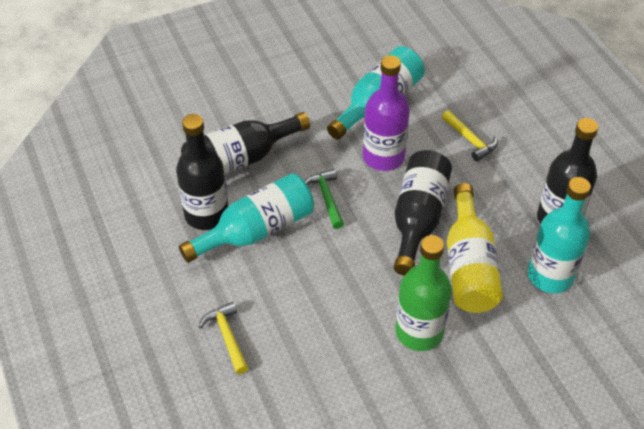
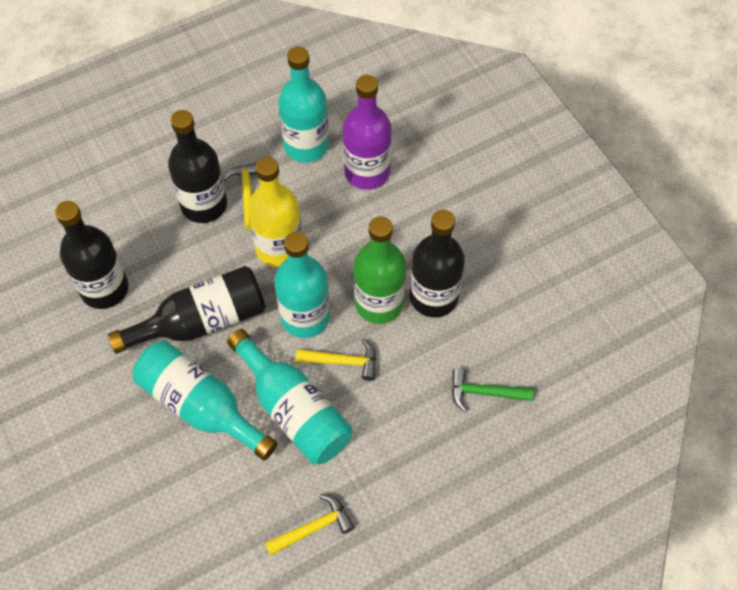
turquoise bottle: [179,173,314,263] [327,46,425,140] [528,177,591,293] = 3 -> [133,340,278,461] [227,329,352,464] [274,232,330,338] [278,46,329,163] = 4
yellow hammer: [199,302,248,374] [442,110,498,162] = 2 -> [223,163,256,230] [265,494,355,556] [296,338,376,381] = 3

